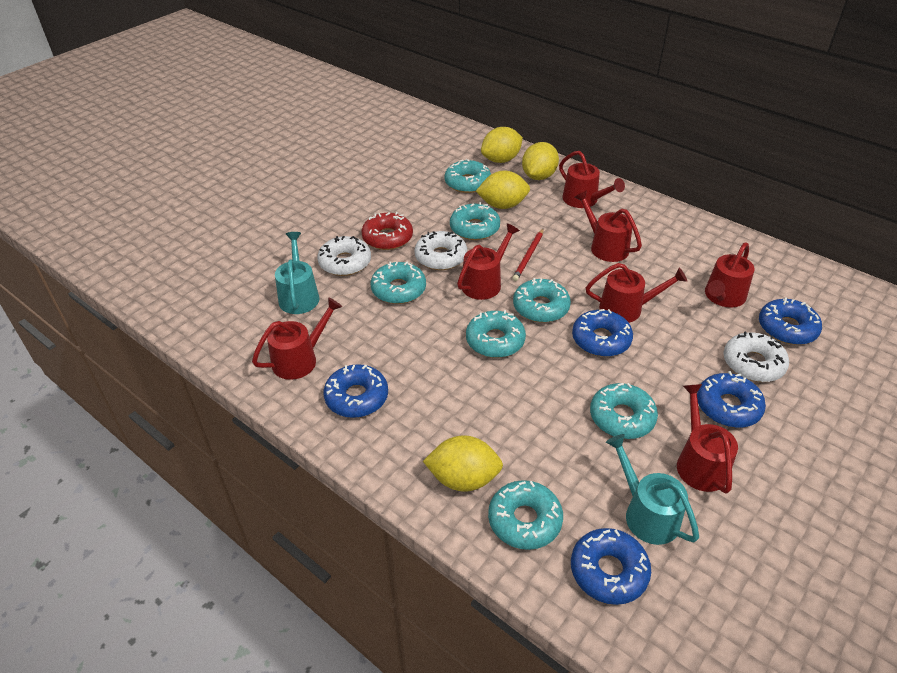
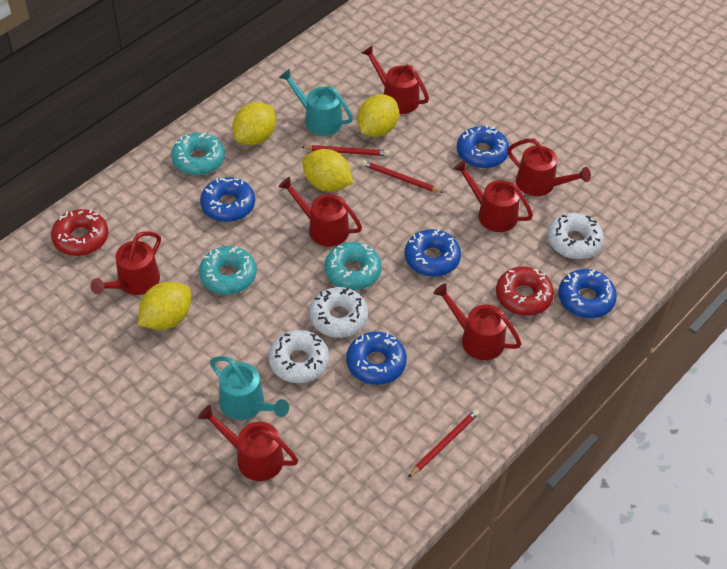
red donut: [361,212,413,250] = 1 -> [51,209,108,256] [496,266,554,316] = 2
red pencil: [512,228,544,281] = 1 -> [301,145,389,156] [362,160,444,193] [408,409,479,477] = 3
turquoise donut: [371,262,426,304] [445,159,491,193] [450,202,500,240] [466,310,526,358] [488,480,563,550] [513,278,571,323] [590,383,658,439] = 7 -> [171,132,225,175] [199,246,257,294] [324,242,382,290] = 3

